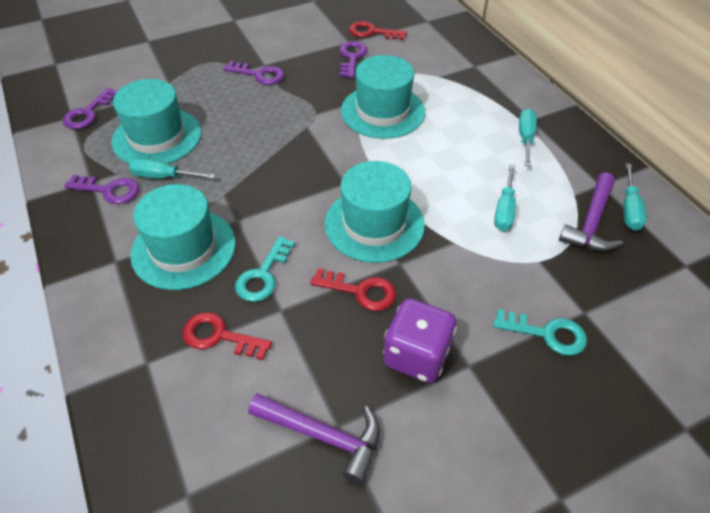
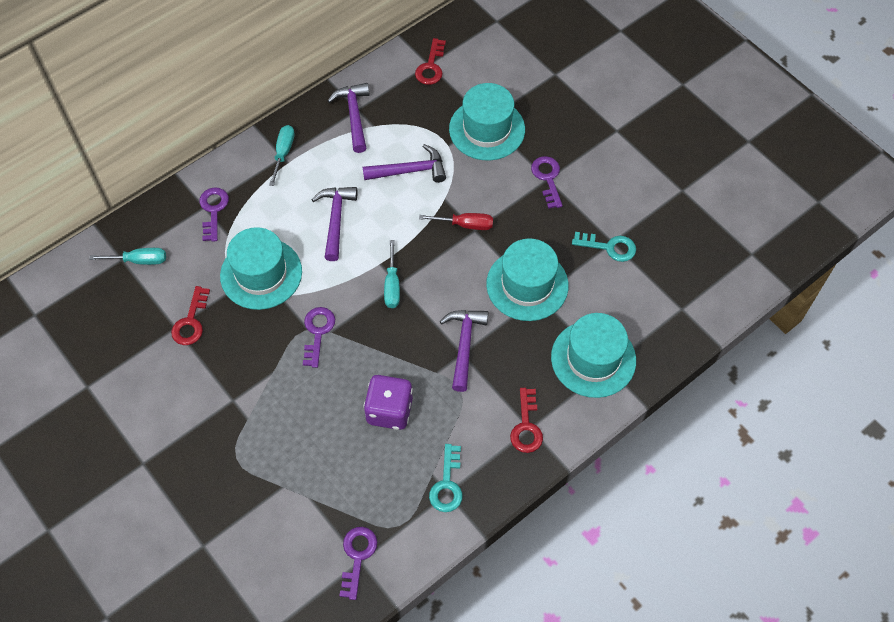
purple hammer: [248,393,380,484] [559,173,623,251] = 2 -> [311,187,357,261] [328,83,369,153] [363,144,446,183] [440,310,488,392] = 4
red screwdriver: none = 0 -> [419,213,493,230] = 1
turquoise screwdriver: [129,158,215,179] [494,164,516,231] [519,108,537,166] [623,163,647,231] = 4 -> [89,248,166,265] [269,125,295,186] [384,240,400,308] = 3

